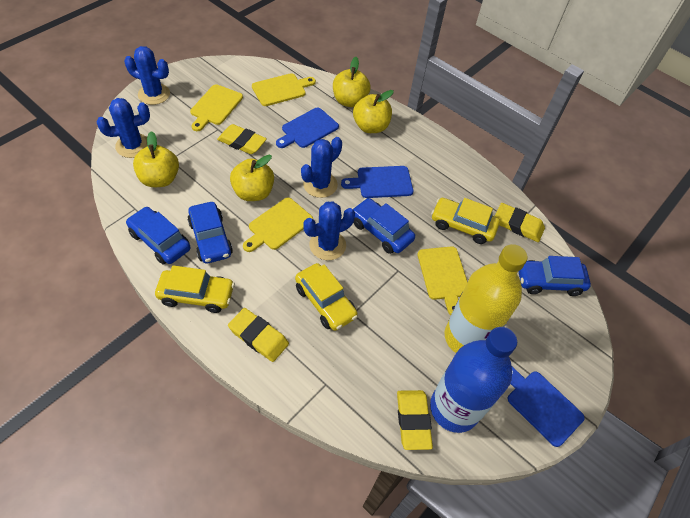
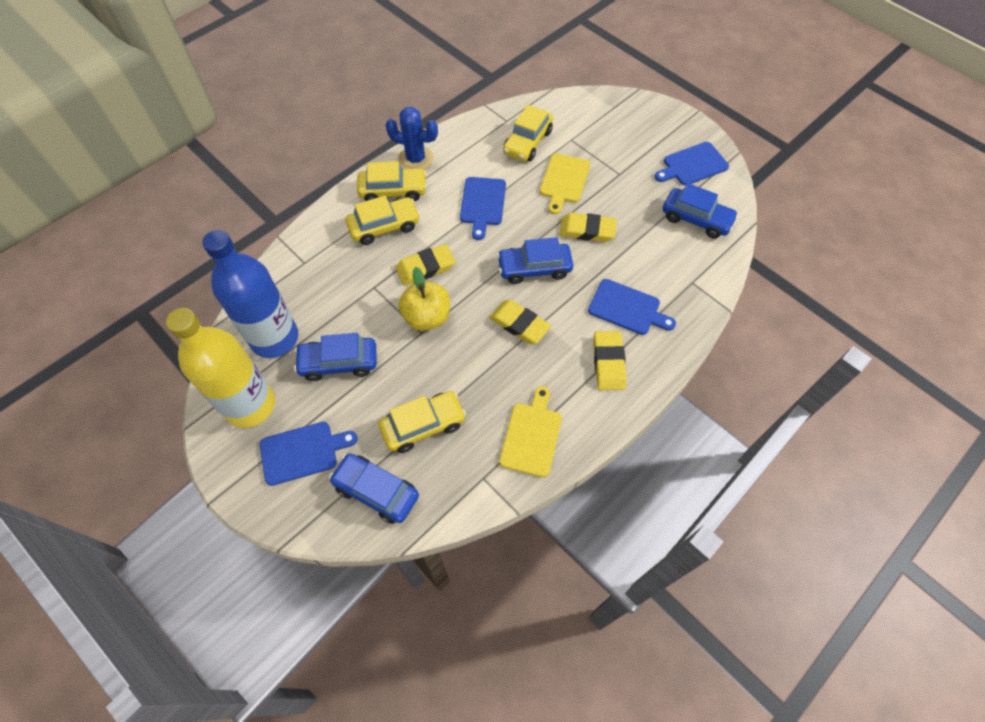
blue cactus: [97,98,150,158] [124,46,170,105] [301,137,342,198] [303,201,355,260] = 4 -> [386,107,438,170] = 1
blue cutting board: [276,108,339,148] [341,166,413,198] [508,367,585,447] = 3 -> [260,422,358,486] [460,177,506,240] [588,279,676,335] [655,142,729,186] = 4
yellow apple: [133,131,179,187] [230,155,274,201] [333,57,371,107] [353,90,394,133] = 4 -> [398,267,450,331] = 1
yellow car: [155,265,235,313] [295,263,358,331] [431,198,500,244] = 3 -> [346,196,420,245] [357,161,427,201] [378,391,466,453] [503,105,553,161] = 4
yellow cutting board: [190,84,243,131] [243,198,313,252] [252,73,316,106] [418,246,467,315] = 4 -> [499,386,562,477] [540,153,590,214] = 2

